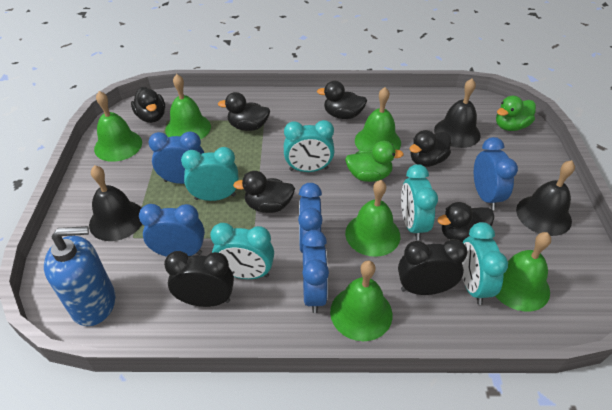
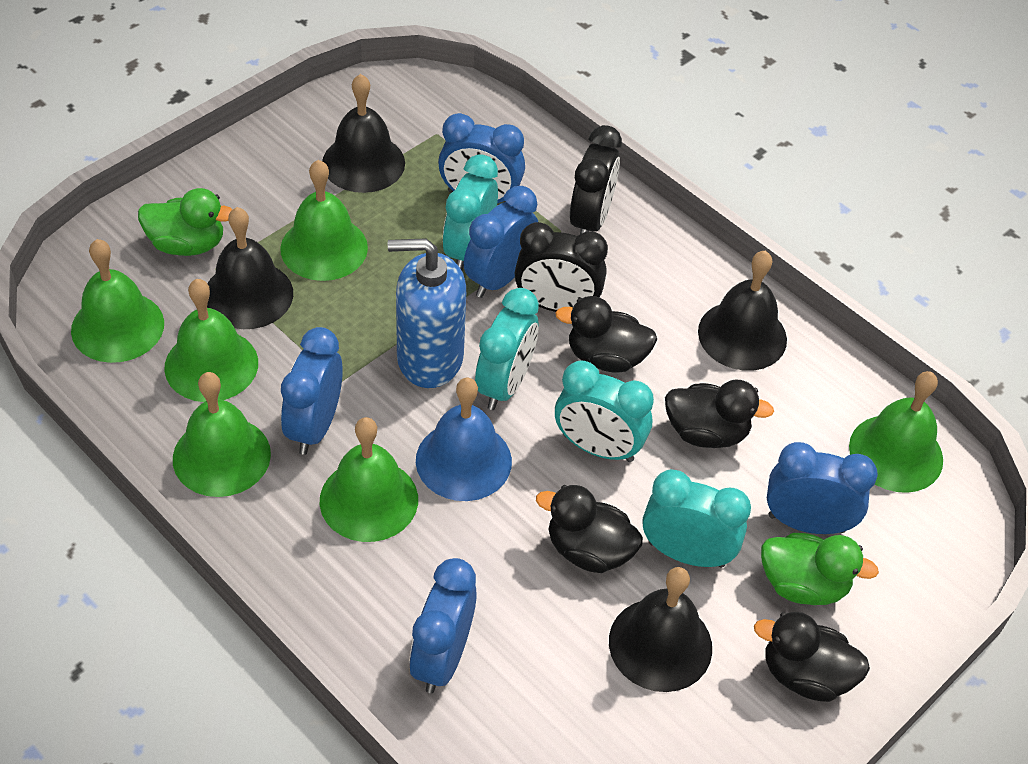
black bell: [89,165,142,241] [434,79,481,148] [516,160,575,236] = 3 -> [207,207,293,329] [322,74,405,193] [609,567,712,692] [698,251,787,371] = 4
black duck: [131,87,165,123] [218,92,270,131] [233,171,295,213] [317,81,367,119] [410,130,451,167] [437,202,494,242] = 6 -> [536,485,643,573] [555,296,657,373] [665,380,774,448] [754,612,870,702] = 4
blue bell: none = 0 -> [416,378,512,501] = 1
turquoise clock: [181,147,239,201] [210,223,274,279] [284,120,335,172] [401,164,438,240] [462,222,508,305] = 5 -> [443,154,498,270] [475,288,539,410] [555,360,654,462] [642,469,751,568] = 4

